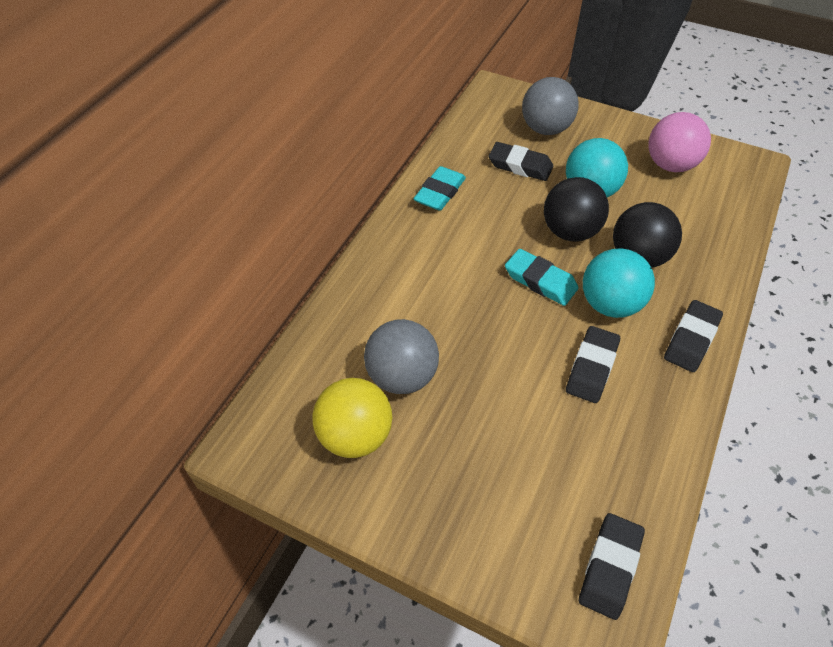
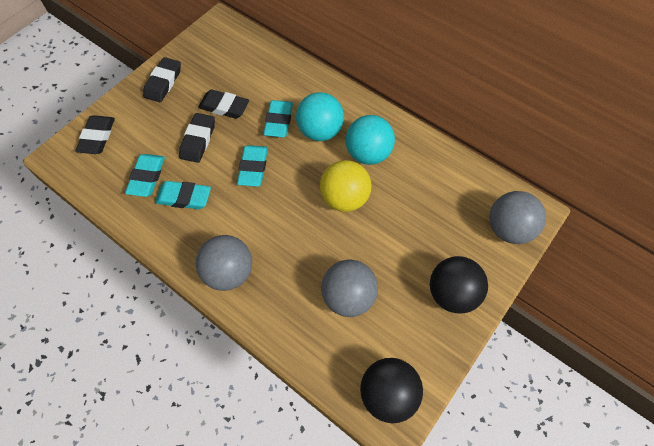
grey ball: [364,319,439,394] [522,77,579,135] = 2 -> [196,235,252,291] [321,260,378,317] [489,191,546,244] = 3
pink ball: [649,112,711,172] = 1 -> none = 0
turquoise eraser: [414,166,466,211] [505,249,579,306] = 2 -> [125,154,165,197] [155,181,211,209] [237,145,268,187] [263,100,293,137] = 4

